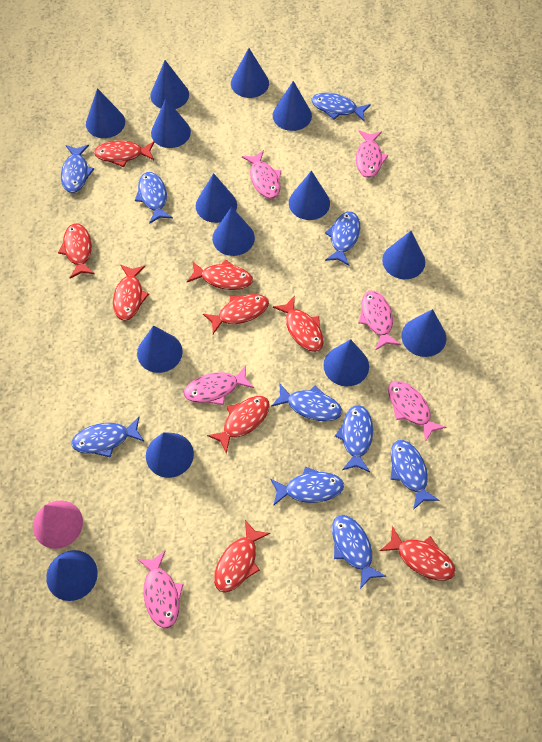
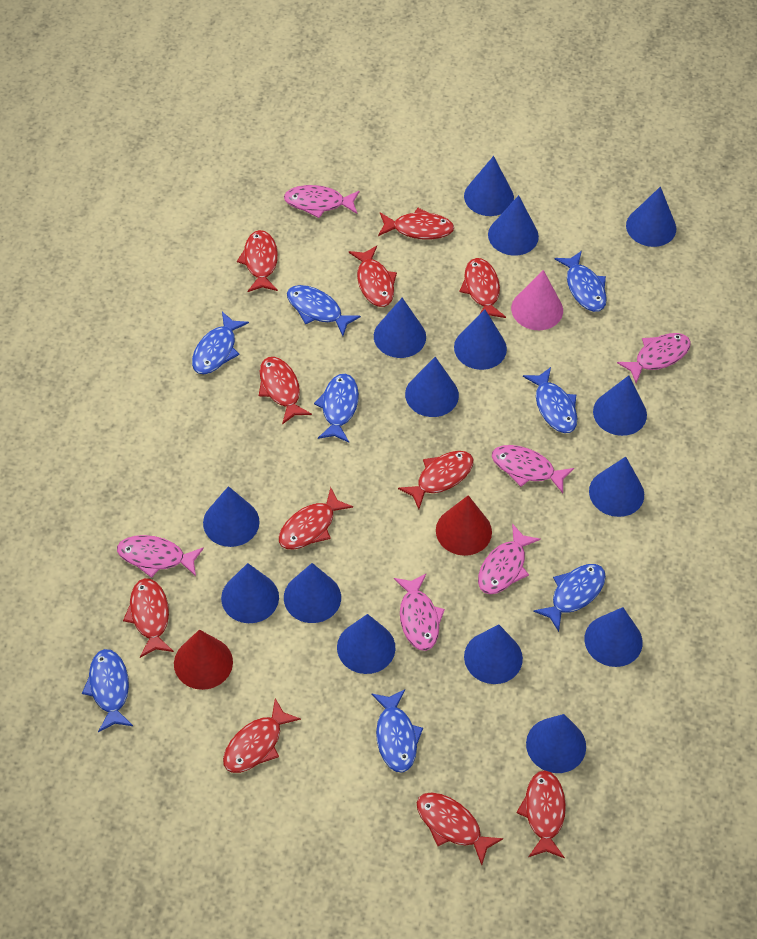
blue cone: [46,550,98,601] [86,88,125,138] [137,325,183,373] [146,432,194,478] [150,60,189,109] [151,98,191,148] [196,173,237,223] [212,207,255,256] [231,48,269,98] [273,81,312,131] [289,171,330,220] [323,339,369,387] [382,231,425,279] [401,309,446,357] = 14 -> [203,486,260,547] [221,563,279,623] [284,563,341,623] [337,614,396,674] [374,298,426,358] [405,357,459,417] [454,310,507,370] [464,156,514,216] [464,624,523,684] [488,195,539,256] [526,714,586,773] [585,607,643,667] [589,457,644,517] [593,375,647,436] [626,187,676,247] = 15
blue fish: [61,145,94,193] [71,417,144,458] [135,172,173,224] [270,466,344,506] [271,383,342,421] [311,93,371,122] [325,212,360,266] [332,515,386,589] [335,405,373,472] [390,440,440,510] = 10 -> [82,649,133,732] [192,312,249,374] [287,285,361,336] [314,374,359,443] [371,689,423,773] [523,367,577,433] [533,564,606,632] [555,251,607,312] = 8
red cone: none = 0 -> [174,630,233,690] [436,495,492,556] = 2
red fish: [58,223,95,278] [94,141,154,167] [113,264,149,321] [187,259,253,290] [203,294,269,334] [207,396,270,454] [214,520,270,593] [273,296,324,352] [380,526,455,581] = 9 -> [123,578,174,658] [223,698,301,773] [237,230,278,292] [259,357,312,424] [279,487,353,549] [349,246,397,307] [378,208,454,240] [398,451,473,509] [417,792,503,865] [459,258,506,318] [516,770,566,858] = 11

